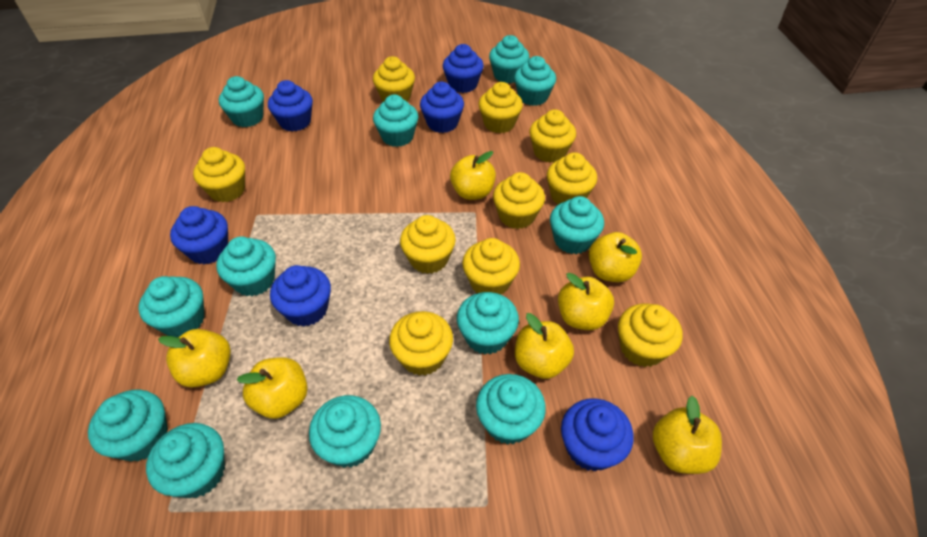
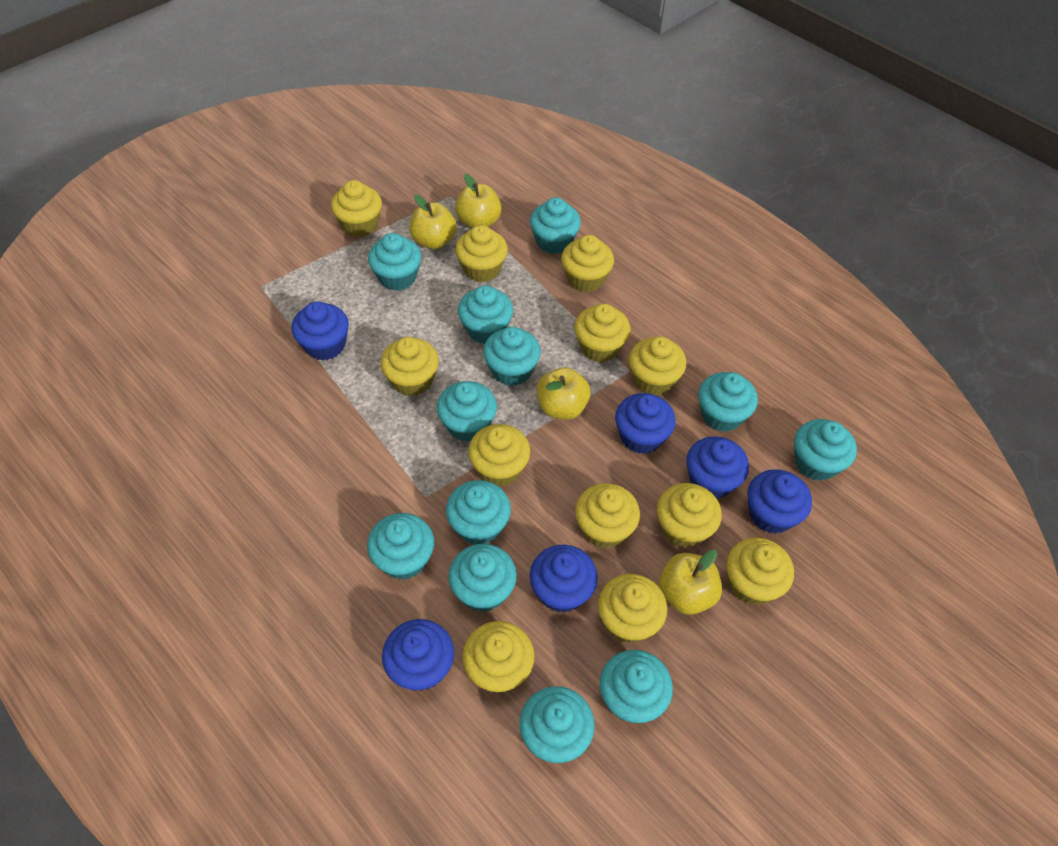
yellow apple: [158,329,231,388] [237,357,308,419] [450,151,496,200] [515,313,574,379] [558,273,614,330] [589,232,642,282] [653,396,722,474] = 7 -> [410,195,457,249] [455,174,502,228] [537,367,591,420] [659,550,722,615] = 4
yellow cupcake: [193,147,245,202] [373,56,415,102] [389,311,453,376] [400,215,456,274] [462,238,520,295] [478,82,523,133] [493,172,545,229] [529,110,576,163] [547,152,597,205] [618,303,683,367] = 10 -> [331,180,382,237] [381,337,439,396] [455,225,508,282] [462,621,535,693] [468,424,530,487] [561,235,614,292] [574,304,630,362] [575,483,640,548] [598,574,667,643] [629,336,686,395] [657,483,722,548] [726,538,794,605] = 12

